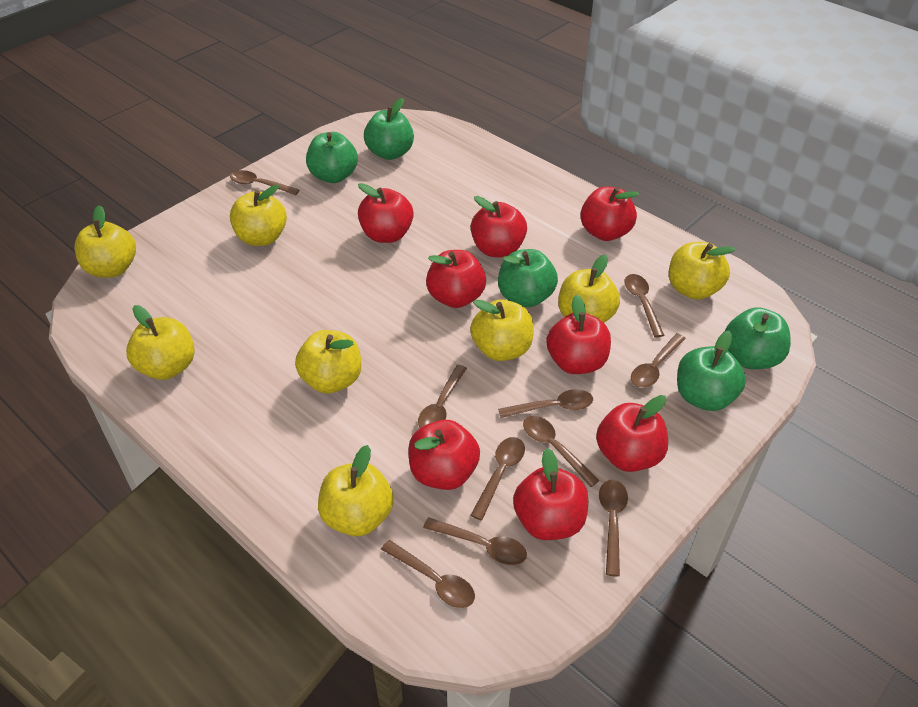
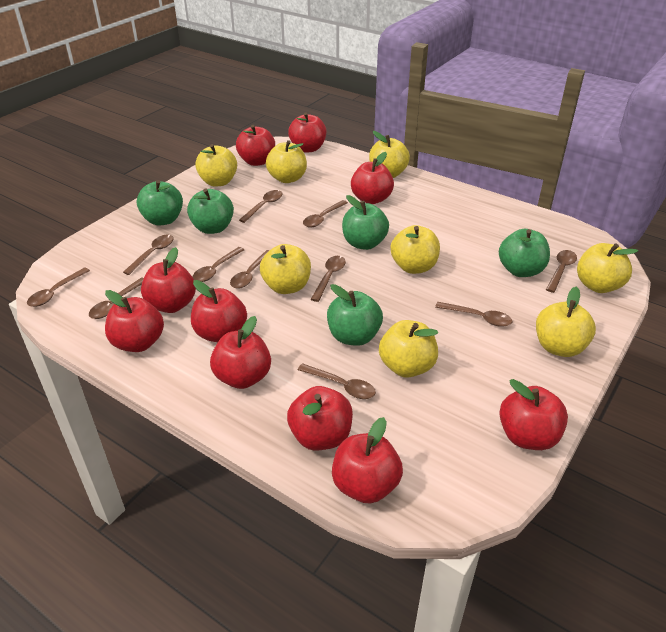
brown spoon: [230,170,299,195] [381,540,475,608] [418,365,467,428] [423,517,527,565] [470,437,525,520] [498,389,593,418] [523,416,600,487] [599,480,628,577] [624,274,664,337] [631,333,686,388] = 10 -> [27,268,90,307] [89,278,144,319] [123,235,174,275] [193,247,244,282] [230,250,270,289] [239,190,283,223] [298,363,376,399] [303,200,348,228] [311,256,346,302] [435,302,512,327] [546,250,577,293] = 11
red apple: [358,183,414,243] [408,420,480,490] [426,250,486,308] [471,196,527,257] [513,448,588,540] [546,295,611,374] [580,187,639,241] [596,395,668,472] = 8 -> [105,290,164,352] [141,247,196,313] [191,280,247,342] [210,316,271,389] [236,125,275,166] [287,386,353,451] [288,112,326,153] [332,417,403,503] [351,152,394,204] [499,379,568,450] = 10

